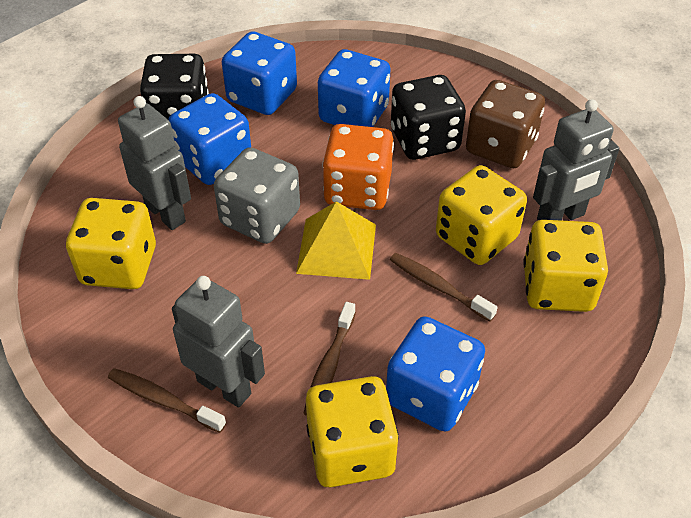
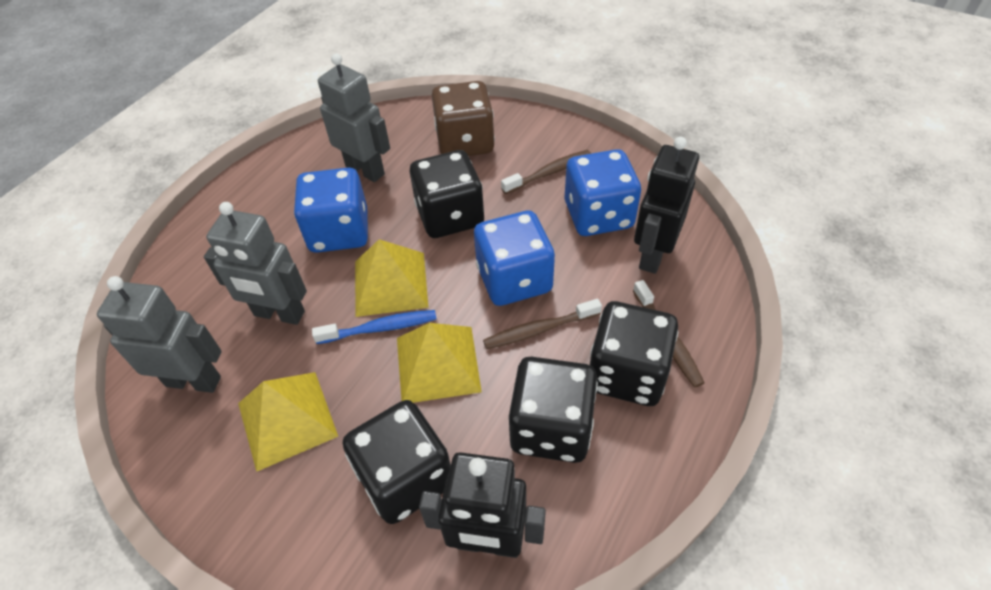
black dice: [140,54,209,119] [391,75,466,160] = 2 -> [343,400,451,524] [410,150,484,238] [509,357,598,463] [590,301,678,406] = 4
black robot: none = 0 -> [419,452,546,558] [634,137,699,274] = 2
blue dice: [168,93,251,185] [222,31,297,115] [318,49,391,127] [386,316,485,432] = 4 -> [294,168,368,253] [474,210,555,306] [565,149,641,236] = 3
blue toothbrush: none = 0 -> [312,310,437,344] = 1
grey dice: [214,147,300,244] = 1 -> none = 0
orange dice: [322,124,394,210] = 1 -> none = 0
yellow dice: [66,198,156,289] [306,376,399,487] [436,165,527,265] [523,220,608,312] = 4 -> none = 0
yellow pyramid: [296,201,376,280] = 1 -> [238,372,338,472] [355,239,428,317] [397,323,482,403] = 3

